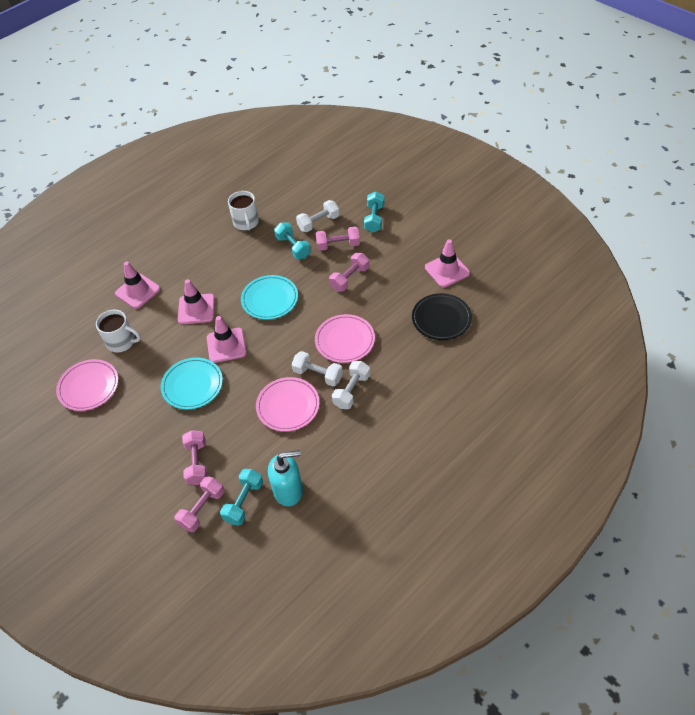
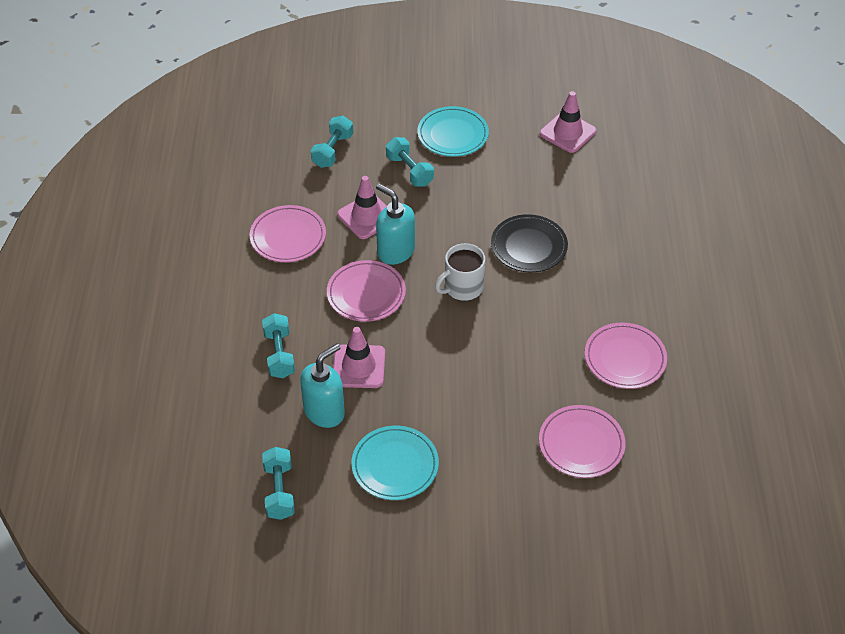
pink dumbbell: [175,476,224,532] [182,430,207,485] [316,226,360,251] [329,253,369,292] = 4 -> none = 0
pink plate: [56,359,118,411] [256,377,319,432] [315,314,375,363] = 3 -> [250,205,326,262] [327,260,406,322] [539,405,626,478] [585,322,667,389] = 4
pink traffic cone: [115,262,160,309] [178,279,215,324] [207,316,247,363] [425,239,470,287] = 4 -> [333,327,385,388] [337,176,387,239] [540,91,597,153] = 3
turquoise dumbbell: [220,469,263,525] [274,222,311,259] [364,192,384,233] = 3 -> [262,313,295,378] [262,447,295,520] [311,116,353,168] [386,137,434,186] = 4
turquoise soap dispenser: [268,450,303,506] = 1 -> [300,344,345,428] [376,184,415,265] = 2
white dumbbell: [292,351,343,386] [296,200,340,232] [332,361,370,409] = 3 -> none = 0
white mug: [96,310,141,352] [228,191,259,230] = 2 -> [435,243,485,301] = 1

